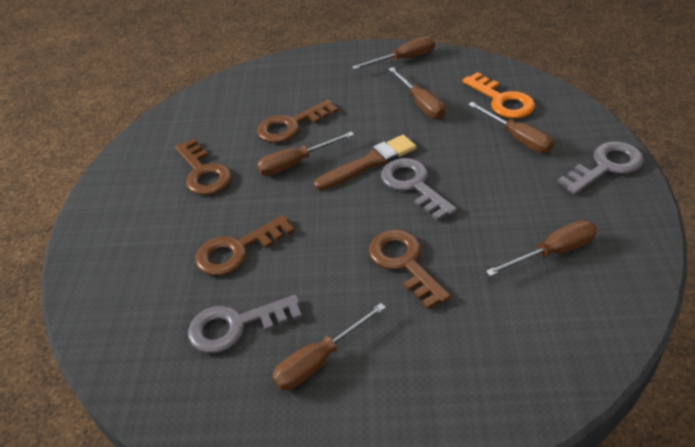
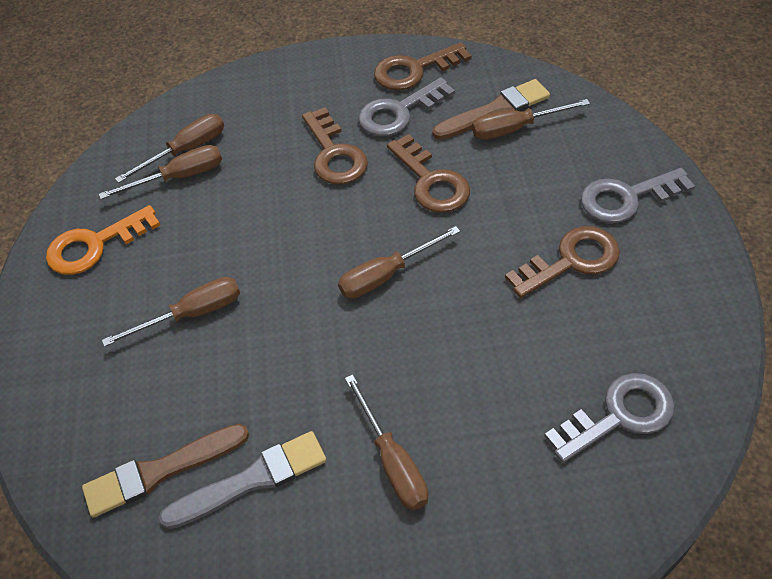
brown brush: [314,135,416,190] = 1 -> [82,424,249,518] [432,79,550,140] = 2
grey brush: none = 0 -> [159,431,326,529] = 1

